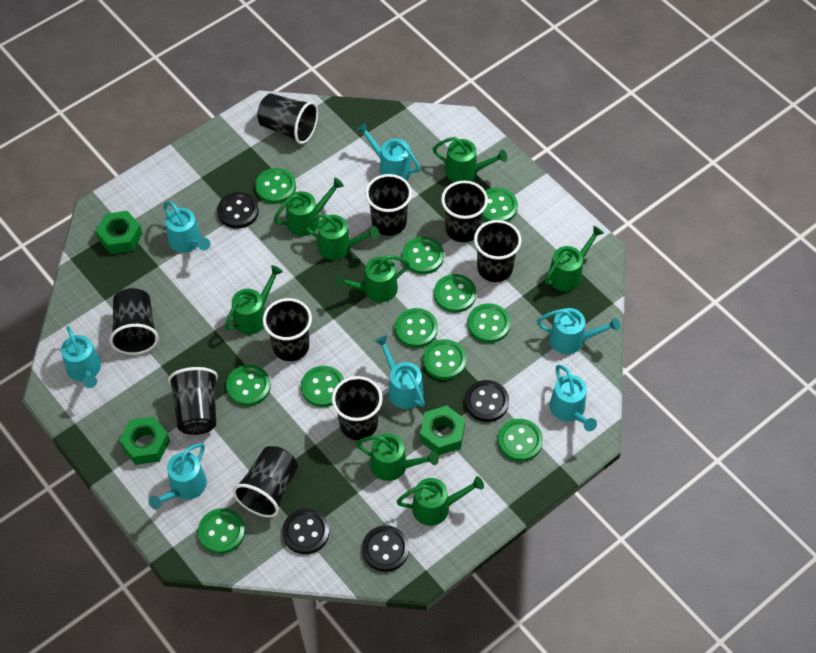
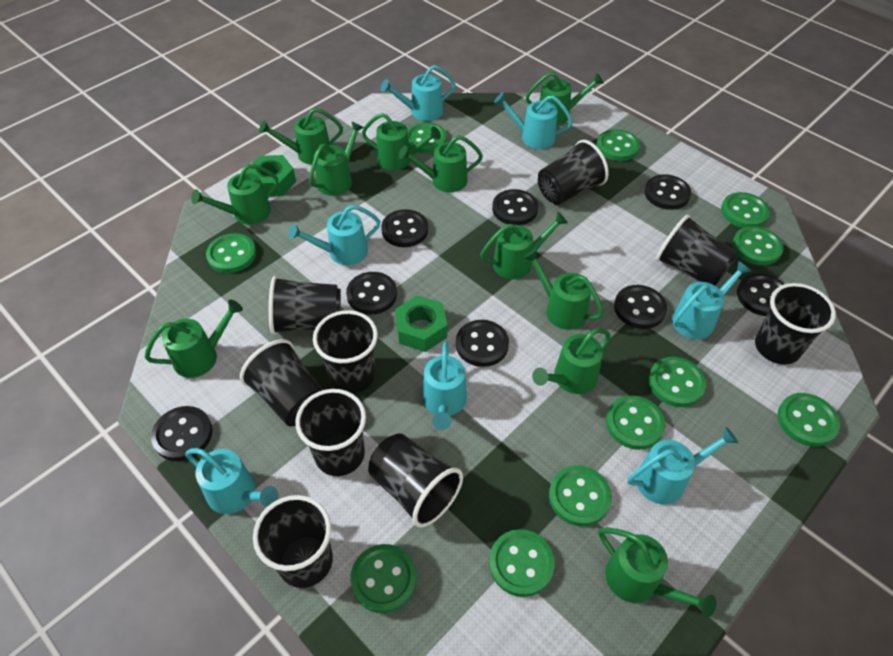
black button: [217,192,259,229] [282,509,329,554] [362,525,409,572] [465,380,509,422] = 4 -> [151,406,213,461] [346,272,397,315] [381,209,428,247] [456,320,509,367] [492,189,538,225] [614,285,667,329] [644,174,691,210] [737,273,784,316] = 8
green nut: [96,211,142,254] [119,416,170,465] [420,405,465,456] = 3 -> [246,155,296,197] [395,296,447,352] = 2
green watering can: [225,265,283,335] [273,178,344,236] [303,214,379,260] [334,255,410,302] [356,434,439,481] [397,476,484,526] [433,137,507,182] [545,226,604,292] = 8 -> [145,300,243,378] [191,164,278,225] [259,108,343,165] [309,121,364,196] [362,113,441,170] [399,135,483,193] [480,212,568,279] [523,249,604,330] [526,72,604,126] [532,328,611,394] [598,527,716,617] = 11

